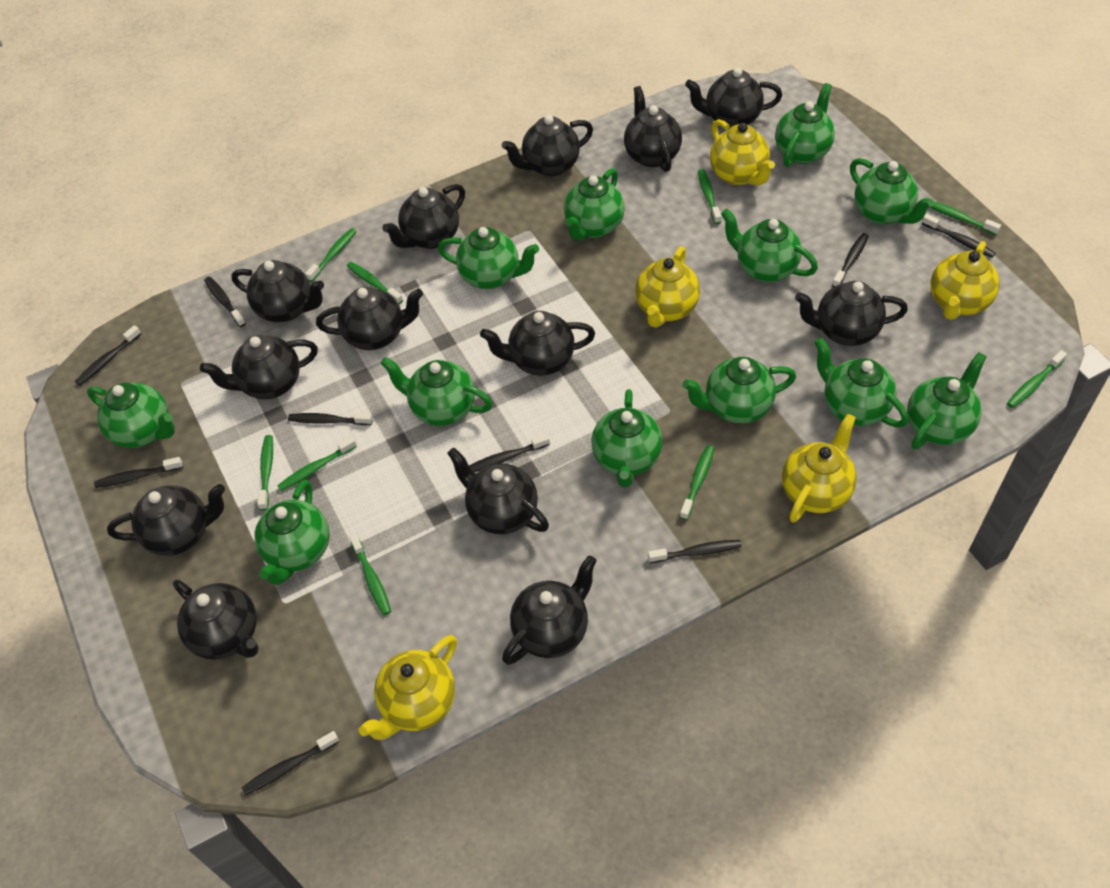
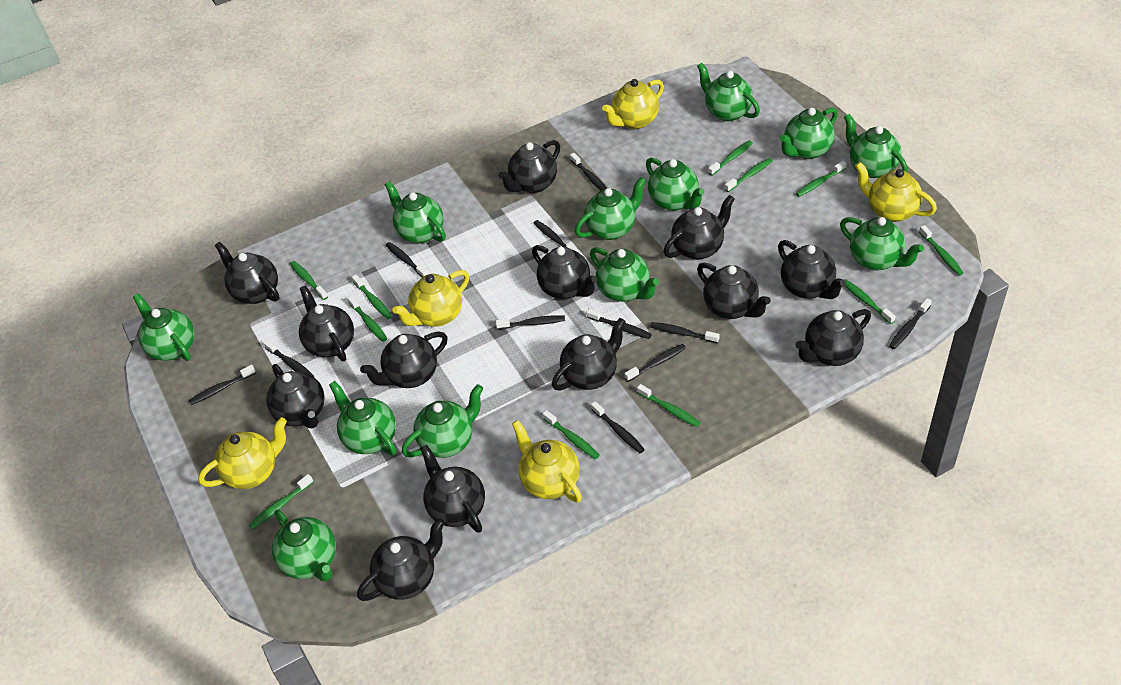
black toothbrush: [75,325,141,386] [94,457,183,488] [204,277,246,327] [242,731,339,795] [288,413,373,425] [469,434,550,472] [648,540,742,563] [832,233,869,287] [922,214,996,258] = 9 -> [189,365,256,405] [263,340,314,377] [386,242,428,277] [496,315,565,330] [533,220,578,252] [570,153,607,190] [586,309,652,339] [591,401,645,453] [624,344,686,382] [650,322,719,343] [889,298,932,349] = 11
green toothbrush: [257,435,273,510] [277,436,357,491] [305,228,357,282] [347,262,403,304] [349,534,391,615] [680,445,715,520] [698,169,721,224] [929,202,1001,235] [1007,350,1067,408] = 9 -> [249,474,313,530] [290,261,328,300] [347,295,387,342] [352,275,392,319] [543,410,600,459] [637,384,701,427] [708,140,753,176] [725,158,773,192] [796,161,847,197] [845,279,896,324] [919,225,963,275] = 11

